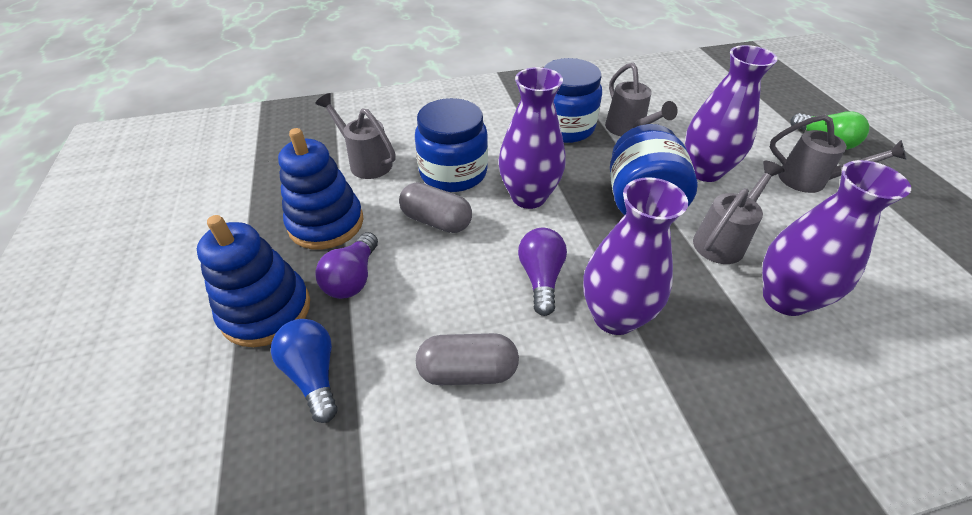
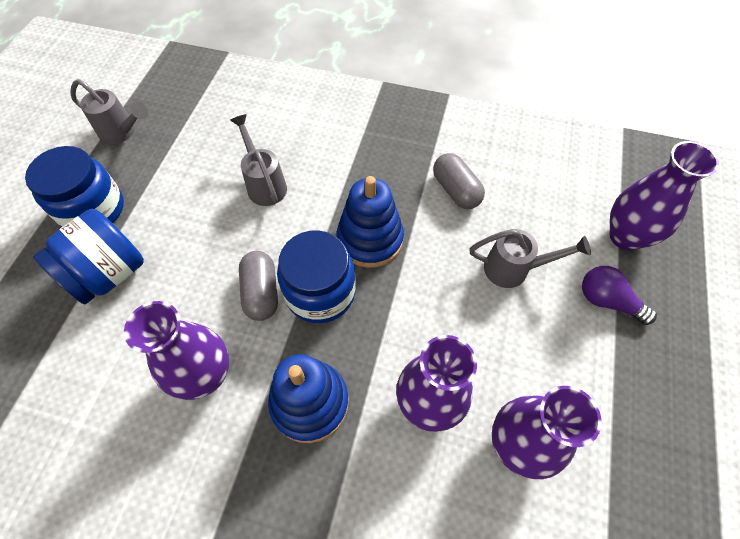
blue light bulb: [271,319,337,423] = 1 -> none = 0
green light bulb: [790,111,869,150] = 1 -> none = 0
grey watering can: [315,93,396,179] [605,62,678,136] [693,161,785,264] [769,114,907,193] = 4 -> [70,79,149,144] [230,114,287,206] [469,229,591,288] = 3
purple light bulb: [315,232,378,299] [518,228,567,316] = 2 -> [582,266,657,325] = 1

